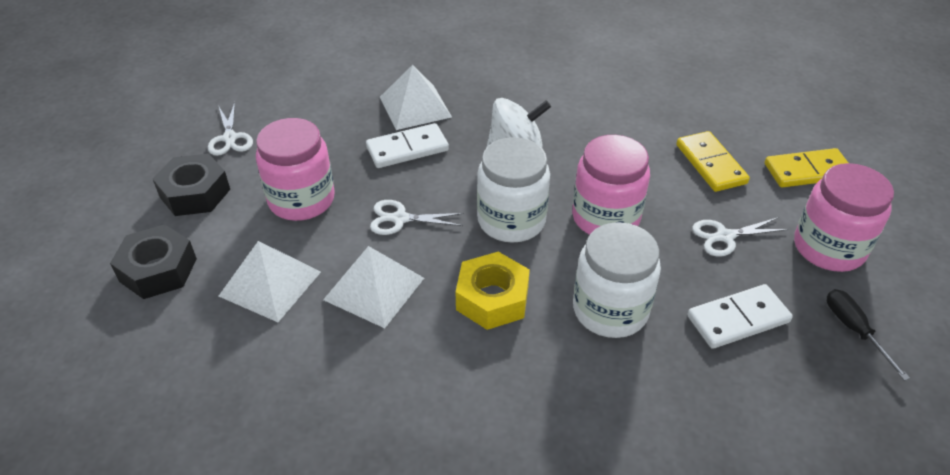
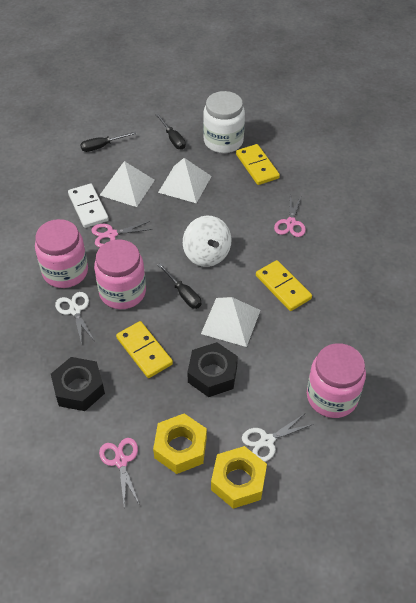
black screwdriver: [827,289,910,381] = 1 -> [80,132,137,152] [155,113,186,150] [158,263,201,309] = 3
pink scissors: none = 0 -> [91,221,153,247] [99,438,139,506] [274,195,306,237] = 3
white domino: [366,123,449,168] [687,284,793,349] = 2 -> [68,184,109,228] = 1
white jar: [477,137,550,243] [573,222,661,338] = 2 -> [203,91,245,153] = 1
white scissors: [208,102,253,156] [370,200,464,235] [692,217,789,257] = 3 -> [55,292,94,345] [242,414,313,462] = 2
yellow domino: [676,131,750,192] [765,148,848,188] = 2 -> [116,321,173,378] [236,144,280,185] [256,260,312,311] = 3
yellow nut: [456,252,530,330] = 1 -> [153,413,207,474] [211,446,267,509] = 2

